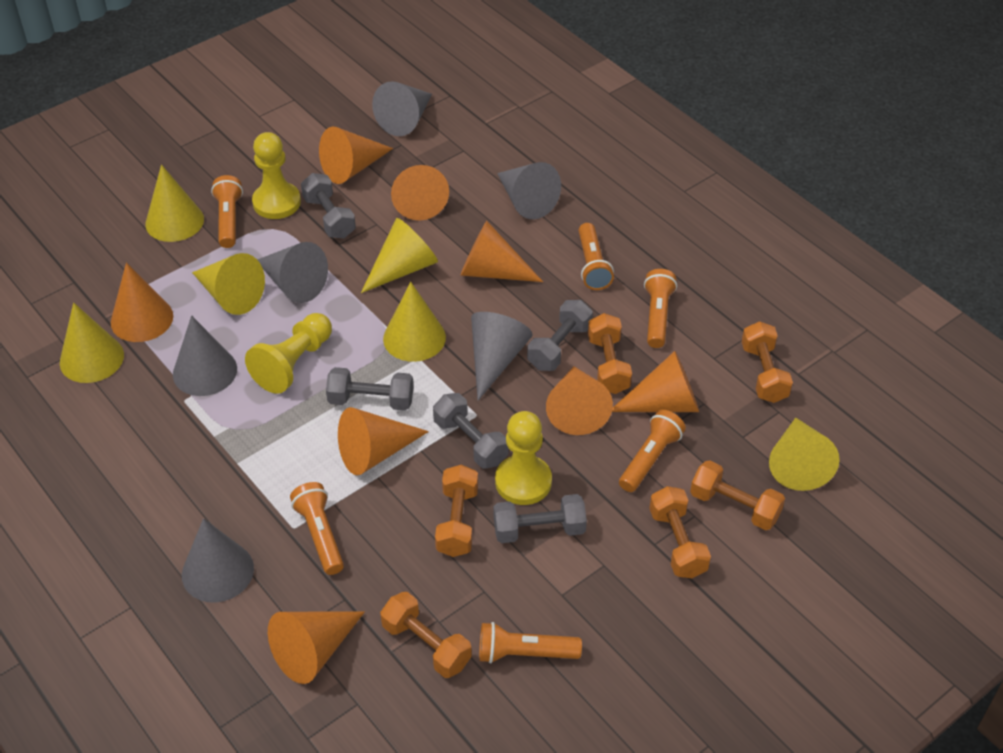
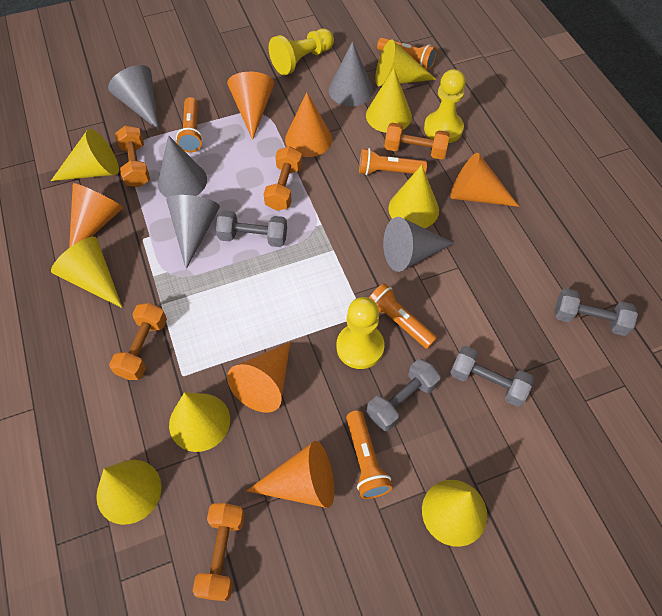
grey cone: [173,315,237,396] [182,518,254,603] [257,242,328,303] [372,81,432,136] [471,312,533,400] [497,162,561,219] = 6 -> [108,65,159,130] [158,136,207,198] [166,195,220,269] [328,41,373,106] [383,217,454,272] = 5
grey dumbbell: [301,173,356,238] [326,367,414,411] [433,393,509,469] [493,494,587,543] [527,300,593,371] = 5 -> [216,210,287,247] [367,359,441,431] [450,346,534,407] [555,288,638,336] = 4
orange cone: [111,262,173,342] [268,612,365,684] [319,126,393,184] [338,407,429,475] [391,165,449,221] [460,221,543,282] [546,366,613,435] [612,351,699,412] = 8 -> [69,183,123,248] [227,72,274,140] [227,342,290,413] [246,441,334,508] [285,92,332,157] [450,153,520,207] = 6
orange dumbbell: [380,592,472,678] [435,465,478,557] [588,313,632,394] [649,486,711,578] [690,460,785,530] [742,321,793,403] = 6 -> [109,303,167,380] [115,125,150,187] [193,503,245,601] [264,146,302,211] [384,123,450,159] = 5
orange flashlight: [211,175,243,248] [290,482,344,575] [479,622,582,664] [578,223,614,290] [619,410,686,492] [644,269,677,348] = 6 -> [176,97,203,152] [346,410,392,499] [359,148,427,175] [369,283,437,349] [377,38,437,70] = 5
yellow cone: [60,302,124,383] [145,165,204,242] [192,253,265,315] [361,218,438,293] [383,282,446,362] [769,418,840,491] = 6 -> [51,129,119,181] [51,237,122,308] [96,460,161,525] [169,392,230,452] [366,68,412,133] [375,40,436,86] [388,165,439,228] [422,480,487,547] = 8

